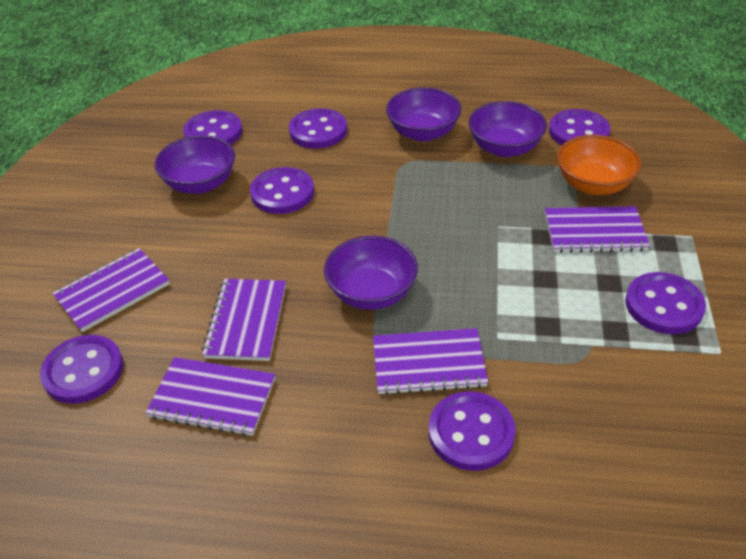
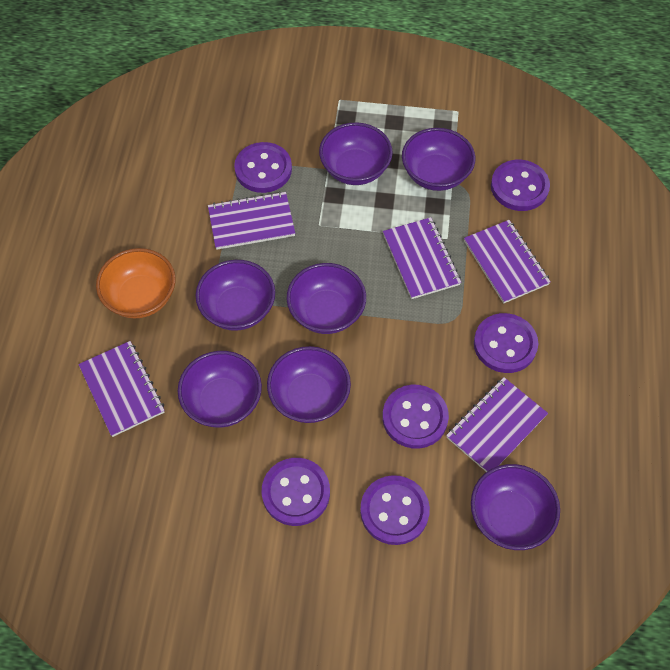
purple bowl: [155,135,235,194] [324,236,418,310] [386,87,461,142] [469,101,547,157] = 4 -> [178,351,262,428] [195,260,275,331] [267,346,351,423] [287,263,366,334] [319,122,393,185] [402,128,475,191] [471,464,560,550] = 7
purple button: [40,335,123,404] [183,110,242,145] [250,167,314,214] [289,108,347,149] [429,391,516,471] [549,109,610,145] [625,272,706,334] = 7 -> [234,142,292,193] [262,458,330,526] [360,475,430,545] [382,385,449,449] [474,313,538,373] [491,160,550,211] = 6

